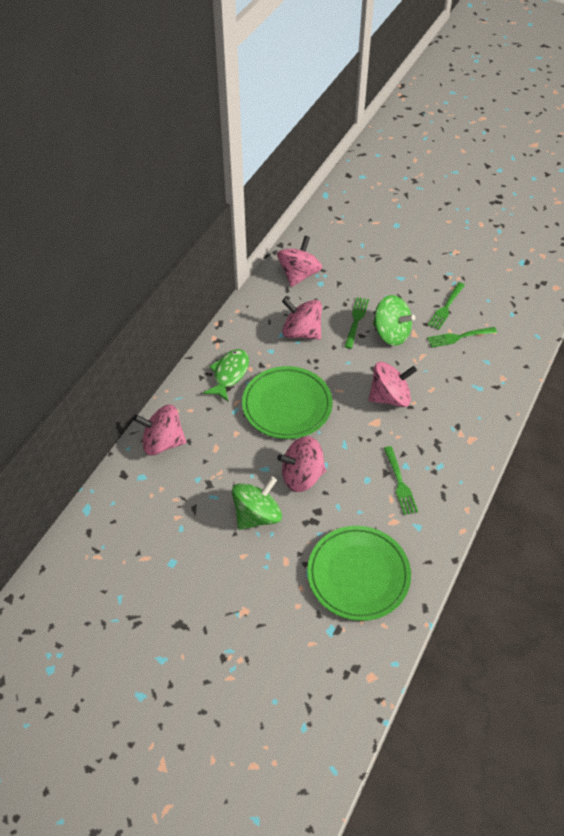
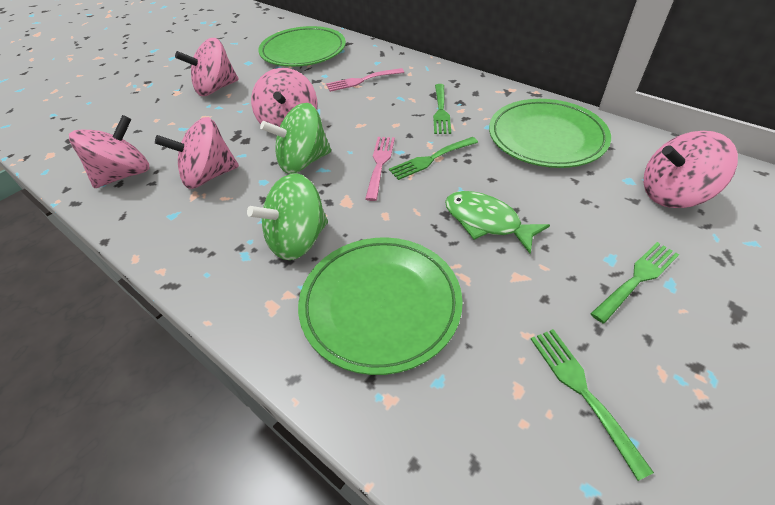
green plate: [242,366,332,439] [307,526,411,621] = 2 -> [258,26,346,67] [298,237,463,375] [489,99,611,168] = 3
pink fork: none = 0 -> [326,68,404,92] [365,137,395,201] = 2

